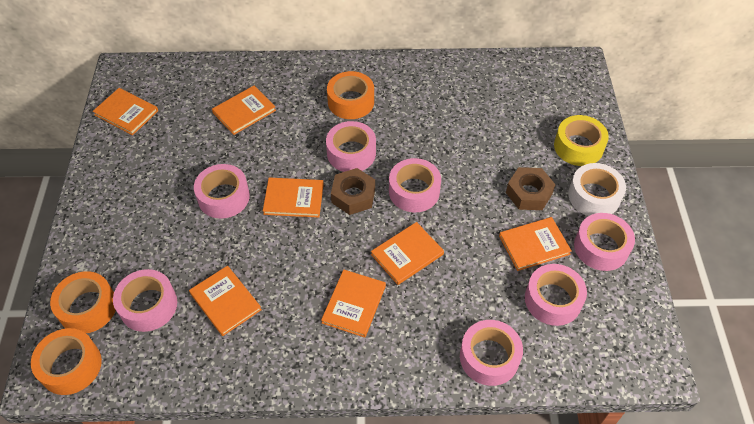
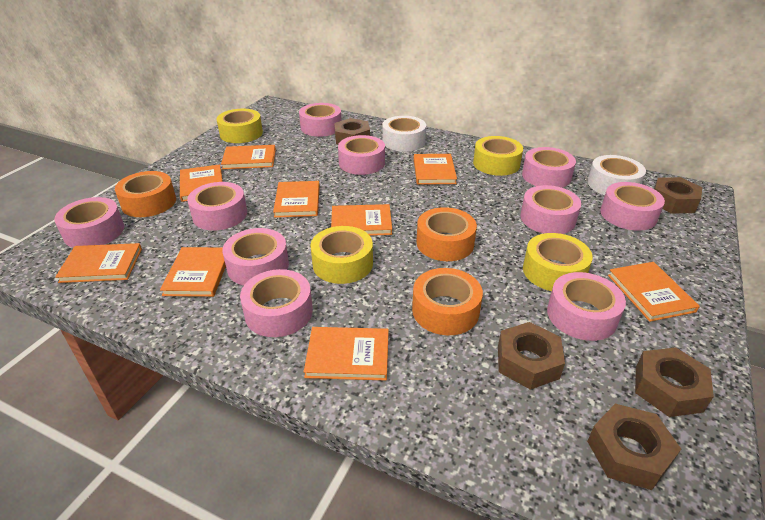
brown nut: [331,168,375,215] [506,167,556,210] = 2 -> [334,118,370,144] [498,322,565,390] [587,404,681,490] [635,347,714,417] [654,177,702,214] = 5
orange book: [93,88,158,135] [189,266,262,336] [212,86,276,135] [263,178,324,218] [321,269,386,338] [371,222,444,285] [499,217,572,271] = 7 -> [55,243,142,283] [160,247,226,297] [180,164,223,202] [221,145,276,169] [273,181,320,218] [304,327,389,380] [331,204,392,236] [414,154,457,185] [608,262,700,322] = 9
pink tape: [113,269,177,332] [194,164,250,219] [326,121,376,172] [389,158,441,212] [460,320,523,386] [525,264,587,326] [574,213,635,271] = 7 -> [54,197,124,248] [187,182,247,230] [222,228,289,286] [240,269,313,337] [299,103,342,137] [338,135,385,175] [521,185,581,234] [522,147,576,188] [547,272,626,341] [600,182,665,231] = 10
white tape: [568,163,626,216] = 1 -> [382,116,426,152] [588,155,646,195] = 2
yellow tape: [554,115,609,166] = 1 -> [217,109,263,143] [310,226,373,284] [473,136,523,176] [523,233,593,291] = 4

